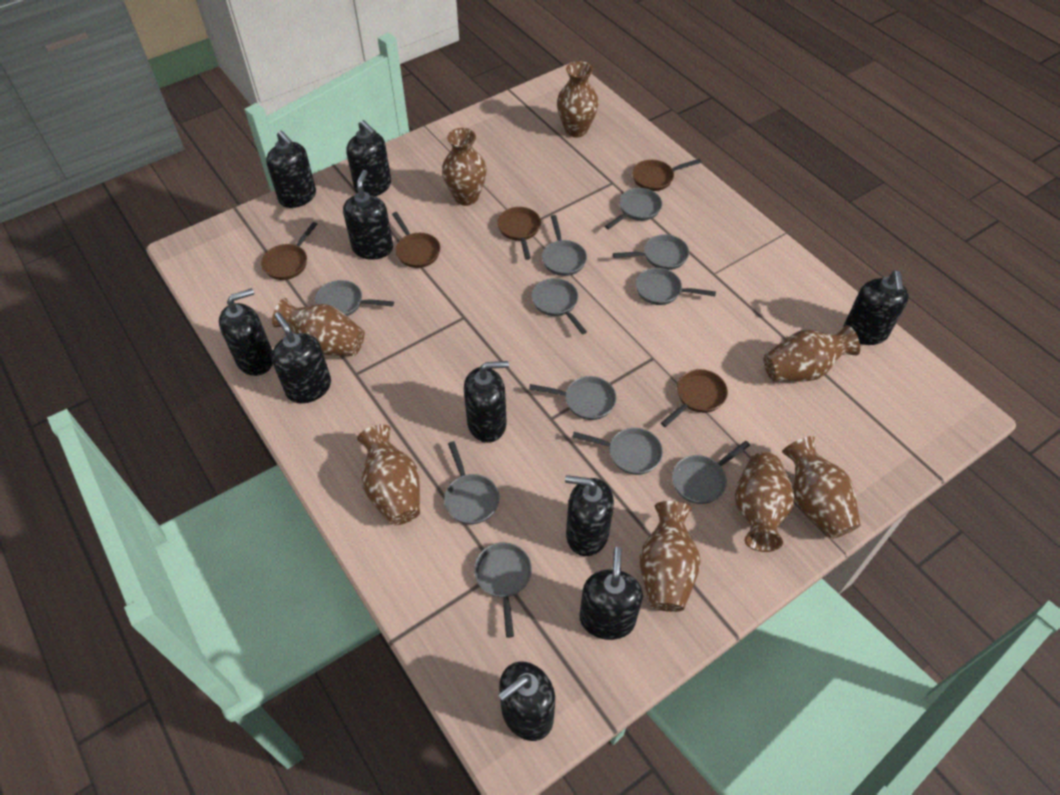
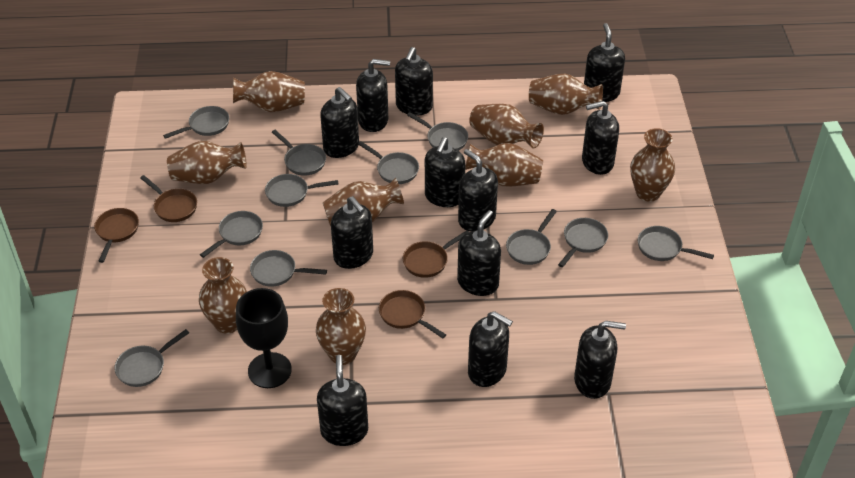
black goblet: none = 0 -> [236,288,292,388] = 1
black soap dispenser: [219,288,273,376] [266,131,316,208] [272,312,331,404] [343,170,393,260] [346,120,391,196] [464,361,509,443] [498,662,555,741] [565,475,614,556] [579,547,643,640] [844,271,909,345] = 10 -> [317,355,368,446] [320,87,359,158] [331,196,373,269] [356,59,390,132] [395,47,433,116] [425,137,466,207] [457,210,501,296] [458,149,498,231] [468,311,513,387] [574,321,626,399] [582,101,619,175] [584,23,625,102] = 12
brown pan: [261,222,317,280] [392,212,440,268] [497,207,541,260] [632,159,701,191] [661,369,728,427] = 5 -> [94,208,139,263] [140,175,197,222] [379,290,446,338] [403,230,469,278] = 4
brown vase: [272,298,365,356] [357,424,420,525] [442,128,487,206] [557,61,599,137] [639,501,701,612] [735,452,795,552] [763,325,860,382] [782,436,861,539] = 8 -> [167,141,247,184] [199,257,247,334] [233,71,305,112] [316,288,366,365] [323,178,404,226] [465,143,543,187] [469,104,544,149] [529,74,603,115] [630,128,675,202] = 9

